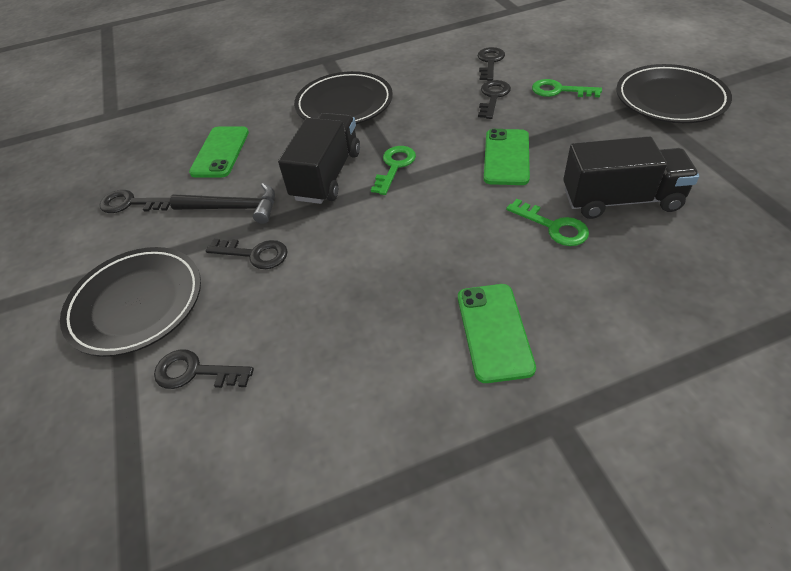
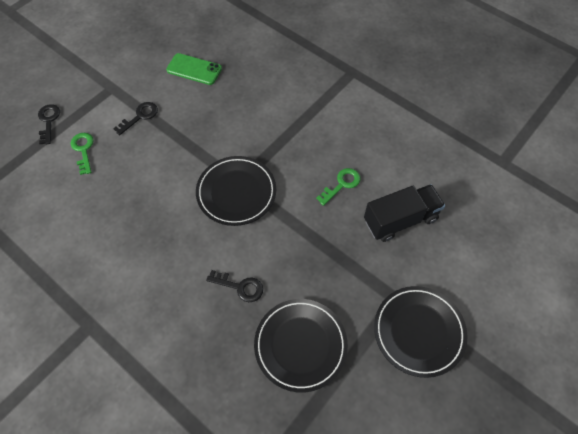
black hammer: [170,183,275,224] = 1 -> none = 0
black key: [100,190,170,213] [154,349,254,389] [206,239,288,269] [478,47,505,81] [478,80,511,119] = 5 -> [38,104,60,144] [113,102,158,135] [206,270,263,302] = 3
black truck: [278,113,360,204] [563,136,699,219] = 2 -> [364,184,445,242] = 1
green key: [371,146,416,195] [506,199,589,246] [532,79,602,97] = 3 -> [71,133,94,175] [316,168,360,206] = 2
green phone: [189,126,249,177] [458,284,536,383] [484,129,530,185] = 3 -> [166,53,222,85] = 1

